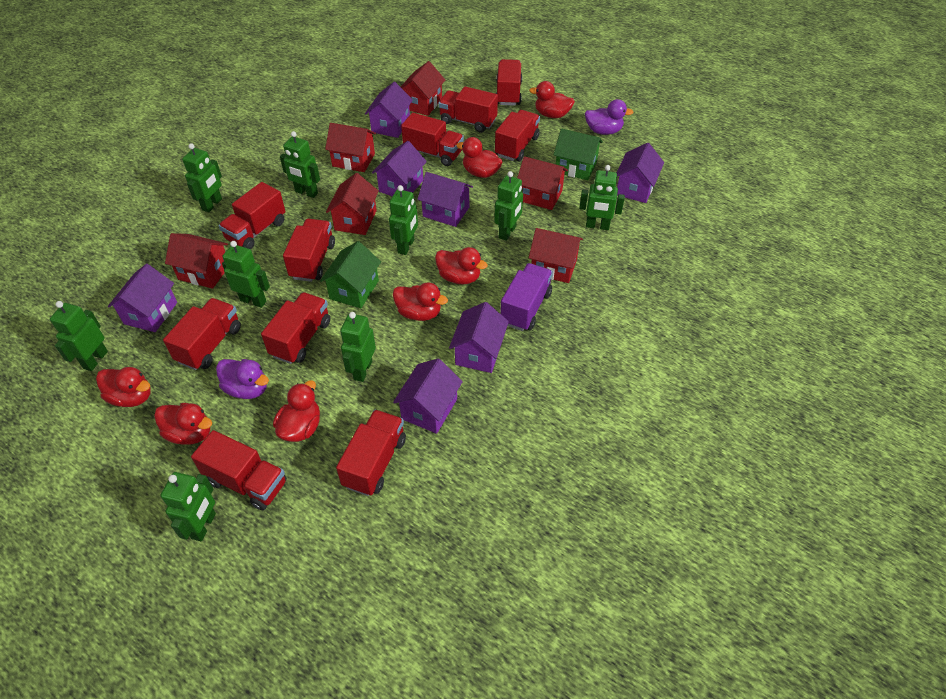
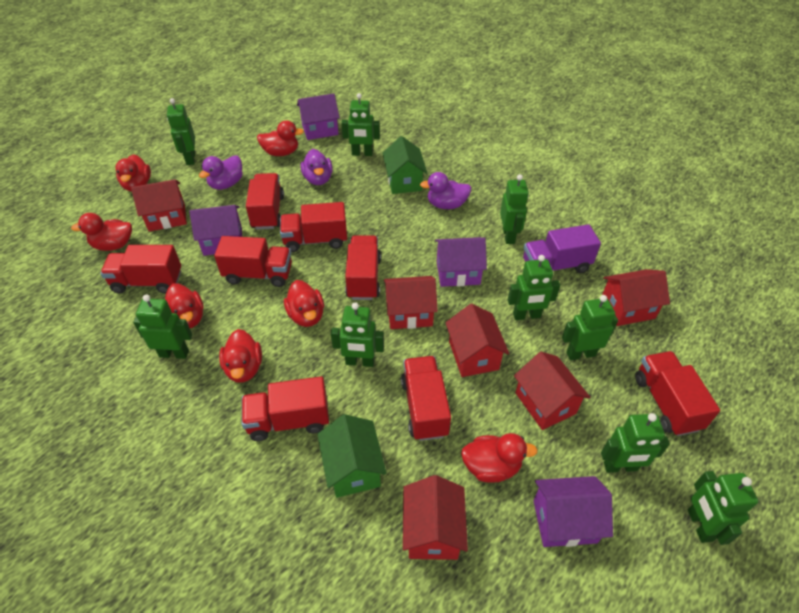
purple duck: [216,359,269,399] [585,99,634,135] = 2 -> [199,155,243,190] [301,149,333,185] [420,172,471,209] = 3
purple house: [108,264,177,332] [365,82,413,138] [372,141,427,196] [393,358,463,434] [417,172,473,227] [449,302,509,373] [616,143,664,203] = 7 -> [189,205,242,256] [297,93,340,140] [435,237,487,287] [533,476,613,547] = 4
red truck: [163,298,241,370] [191,430,287,510] [219,182,285,249] [261,292,330,364] [283,219,335,282] [336,410,406,496] [401,113,464,166] [438,86,498,133] [495,110,540,161] [496,59,522,106] = 10 -> [100,245,181,293] [214,236,292,287] [242,376,329,441] [246,173,284,230] [280,202,347,252] [345,235,381,300] [401,356,451,441] [635,351,720,436] = 8

